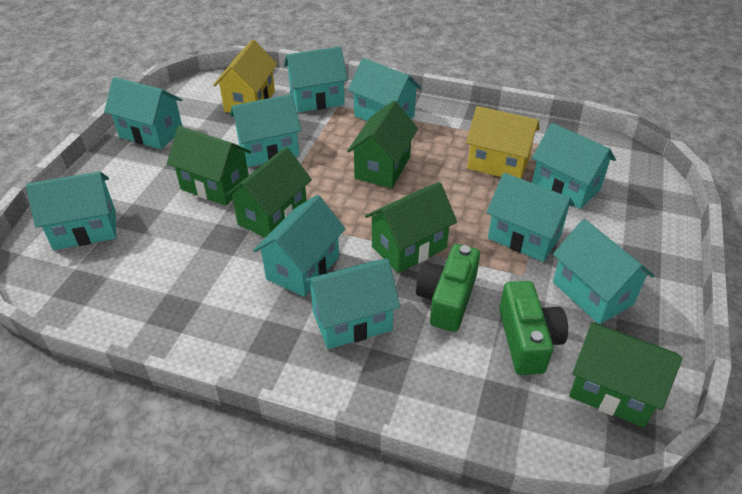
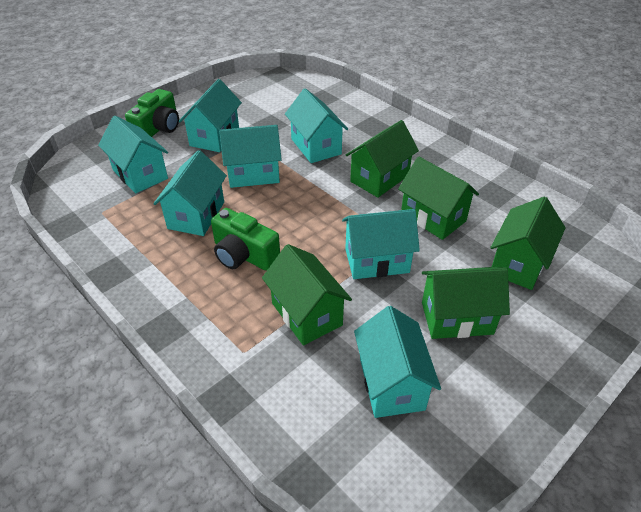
turquoise house: [26,171,116,250] [104,77,183,149] [230,94,301,167] [253,195,346,297] [284,47,348,112] [304,259,400,349] [348,58,422,121] [486,173,575,262] [532,123,616,209] [553,219,654,325] = 10 -> [98,116,168,193] [153,150,227,236] [179,79,242,152] [219,125,282,188] [285,88,348,163] [342,209,420,279] [354,306,441,418] = 7
yellow house: [213,40,277,113] [466,106,540,179] = 2 -> none = 0

